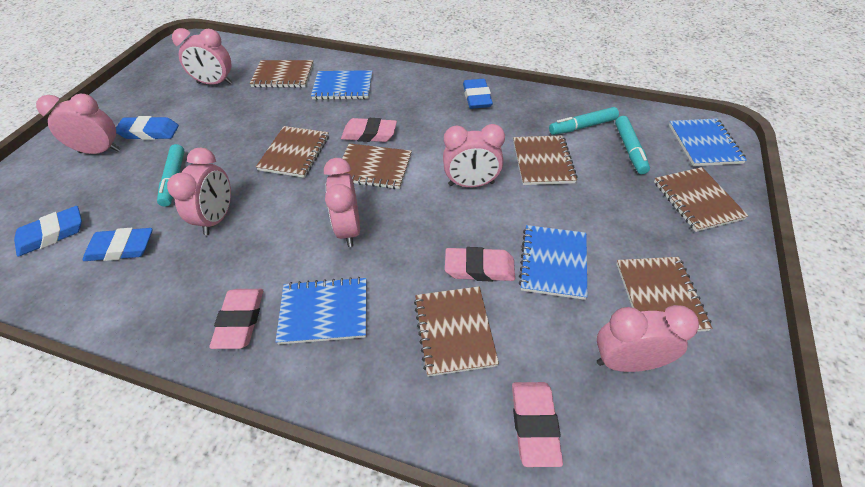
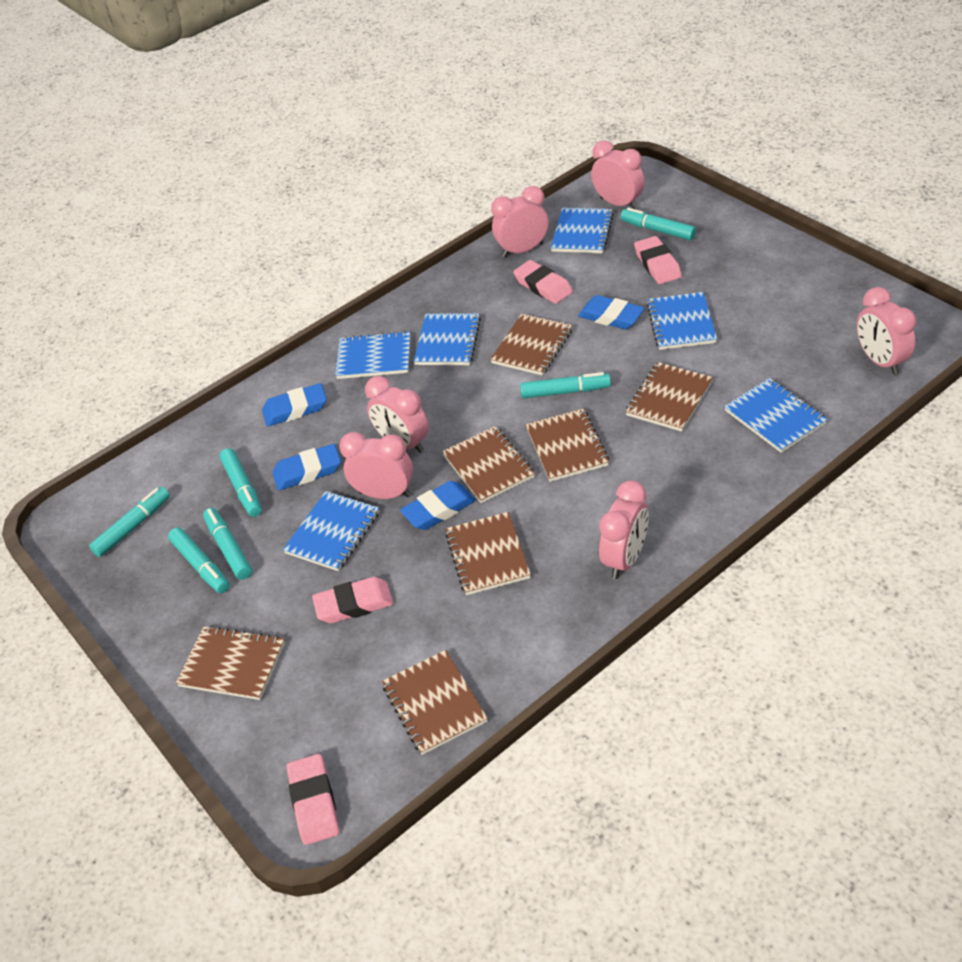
blue notebook: [276,277,367,344] [311,70,372,100] [519,225,588,300] [669,118,747,166] = 4 -> [283,491,379,571] [335,331,410,379] [414,313,481,365] [551,208,614,253] [647,292,717,350] [724,378,828,453] = 6
turquoise marker: [157,144,185,207] [549,107,619,135] [615,116,650,174] = 3 -> [89,487,170,557] [168,527,230,594] [203,508,252,580] [220,448,262,517] [520,372,611,399] [621,208,696,240] = 6

